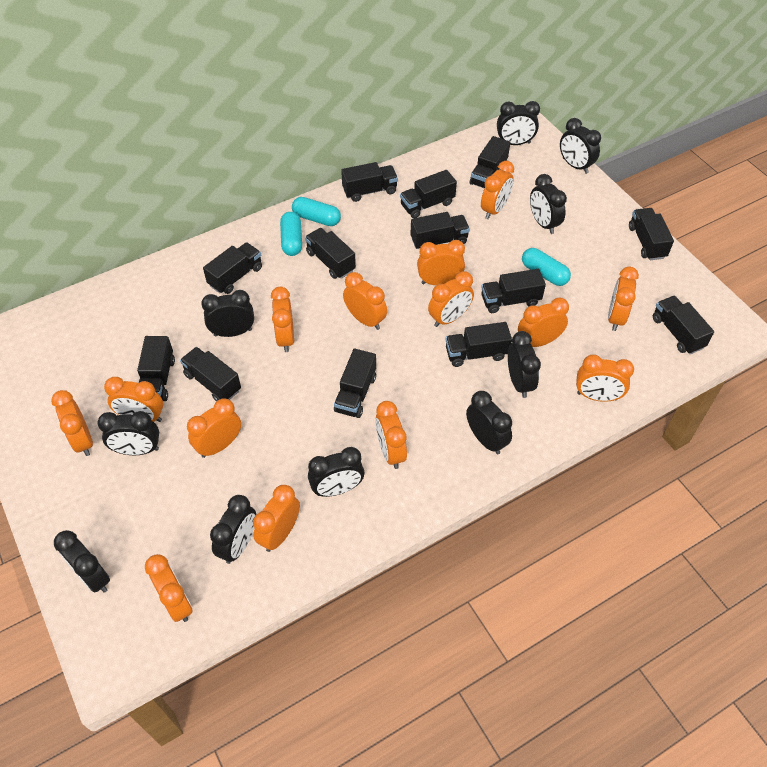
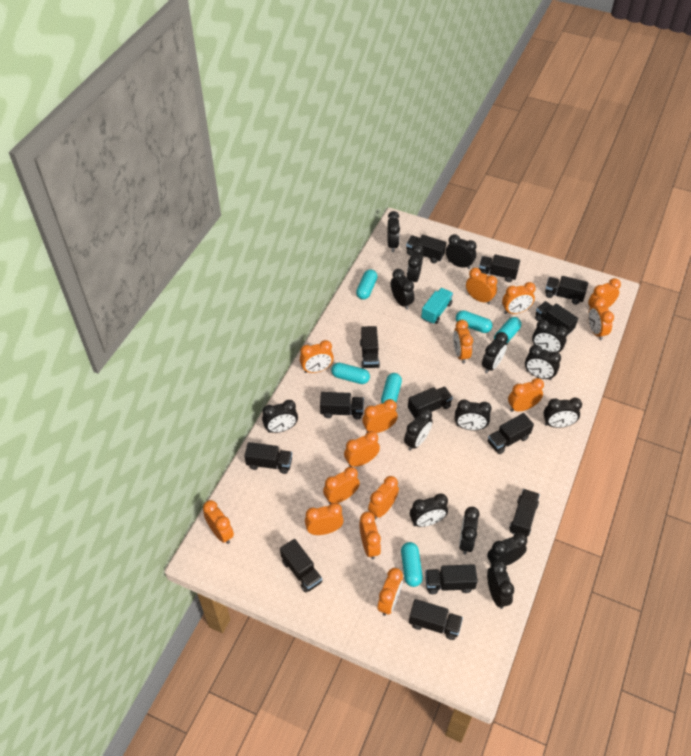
black clock: [54,530,110,593] [98,411,159,455] [201,290,254,337] [210,495,256,564] [308,447,364,497] [466,391,512,454] [497,101,540,145] [508,331,541,398] [530,174,567,234] [560,118,601,174] = 10 -> [262,400,298,433] [387,211,400,252] [391,269,414,310] [404,408,433,451] [407,244,424,283] [410,494,448,527] [446,234,476,269] [455,400,492,431] [459,507,480,555] [482,332,508,373] [487,533,527,567] [487,560,514,609] [525,345,561,380] [532,320,568,353] [543,398,582,428] = 15
orange clock: [51,390,93,456] [104,377,163,422] [145,554,193,622] [187,398,241,458] [253,485,300,552] [271,287,294,352] [343,272,387,330] [375,401,407,469] [417,240,465,285] [428,271,474,327] [481,161,514,219] [518,298,569,347] [576,355,634,402] [608,267,639,331] = 14 -> [203,500,234,544] [300,340,334,373] [305,503,344,535] [323,467,360,504] [344,431,380,467] [359,512,381,560] [362,399,398,433] [368,476,399,519] [377,568,403,616] [453,320,473,364] [466,268,497,304] [502,282,536,314] [508,378,544,412] [588,278,621,308] [588,297,614,340] = 15
turquoise capsule: [280,212,302,256] [292,197,341,226] [522,248,571,286] = 3 -> [331,363,370,384] [356,269,378,300] [381,373,402,404] [401,542,423,587] [456,310,492,333] [494,317,521,343] = 6
turquoise truck: none = 0 -> [421,288,453,324] = 1

